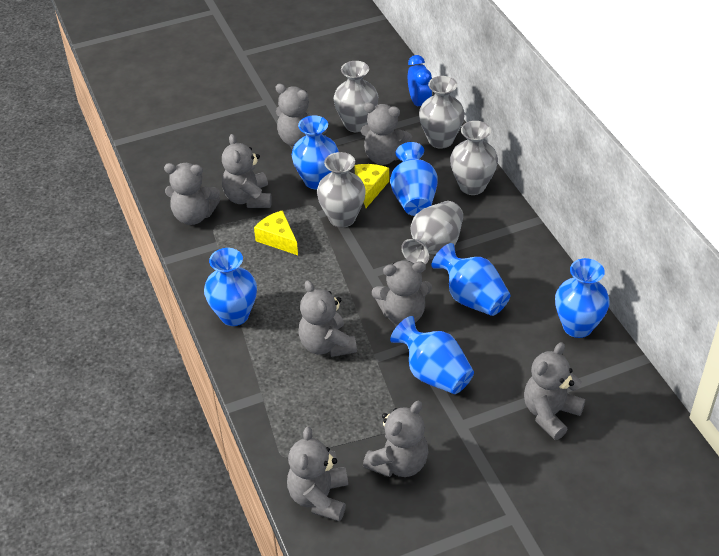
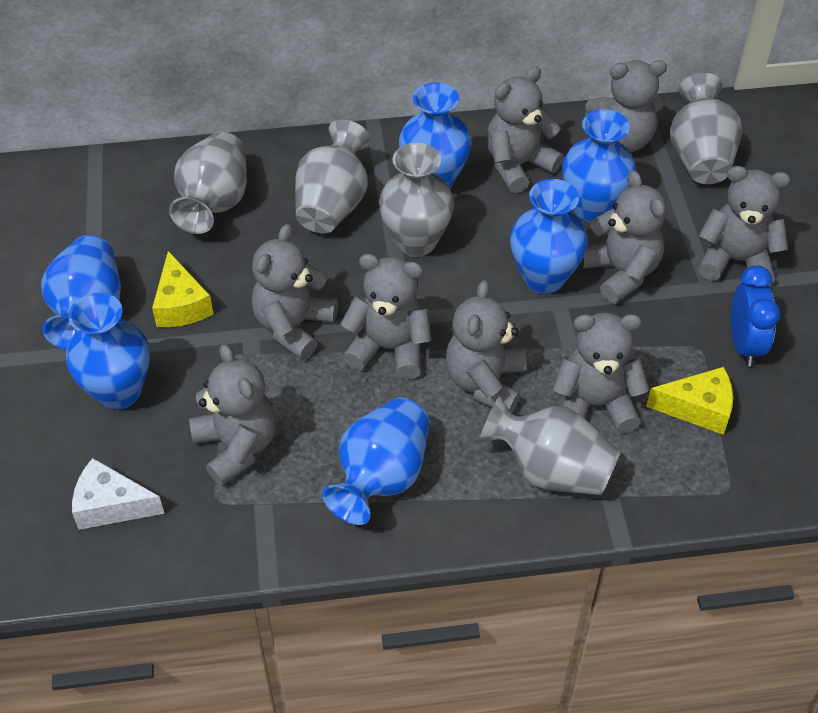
white cheese: none = 0 -> [72,458,164,530] = 1

